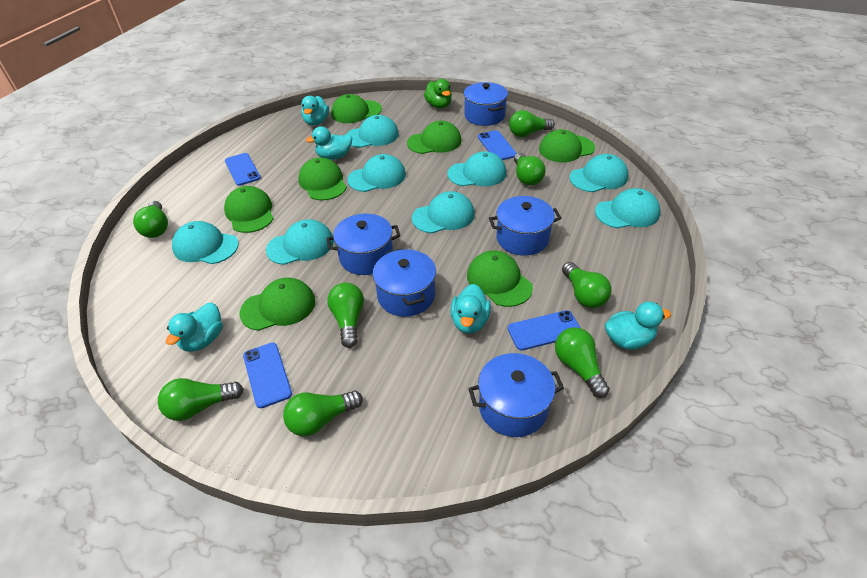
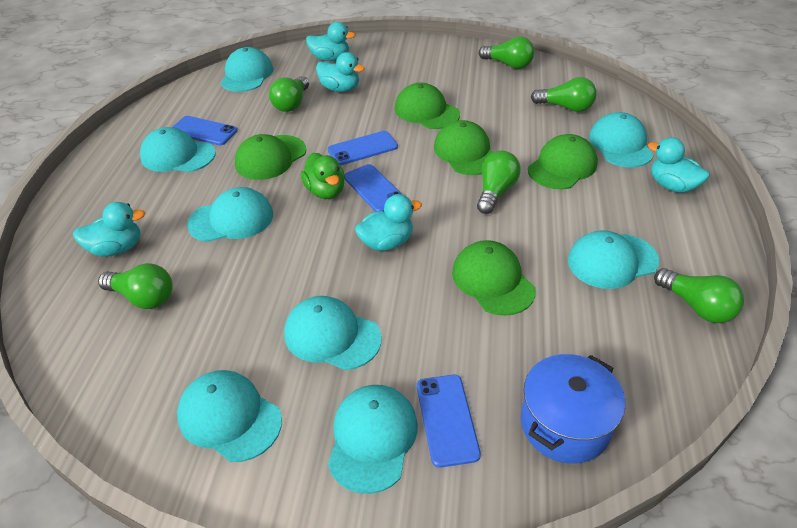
blue pot: [326,214,400,275] [373,249,436,317] [464,82,508,126] [468,353,564,437] [489,196,561,256] = 5 -> [521,354,625,464] = 1
green cap: [224,186,274,233] [240,278,315,331] [298,157,347,200] [331,94,382,123] [407,121,462,154] [467,250,533,307] [539,129,595,162] = 7 -> [235,134,306,180] [394,83,460,129] [434,120,493,175] [452,240,536,316] [528,134,598,189] = 5
green light bulb: [133,201,168,238] [158,378,244,421] [283,390,363,436] [327,282,364,348] [509,110,555,137] [514,153,546,185] [555,327,610,398] [562,262,611,308] = 8 -> [98,263,173,309] [269,76,309,112] [477,151,521,214] [479,36,535,69] [531,77,597,112] [654,268,744,323] = 6

